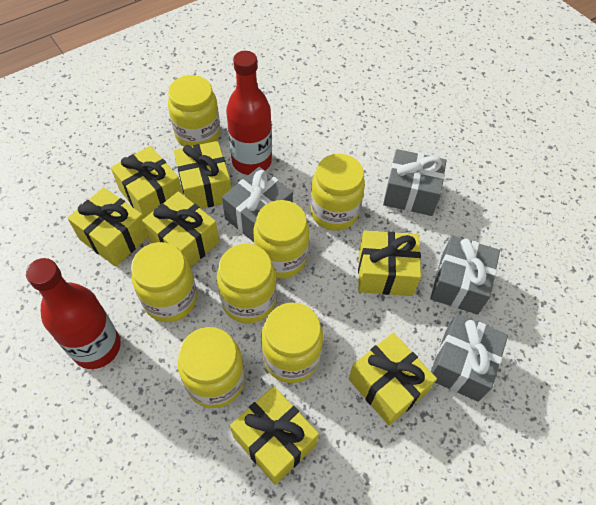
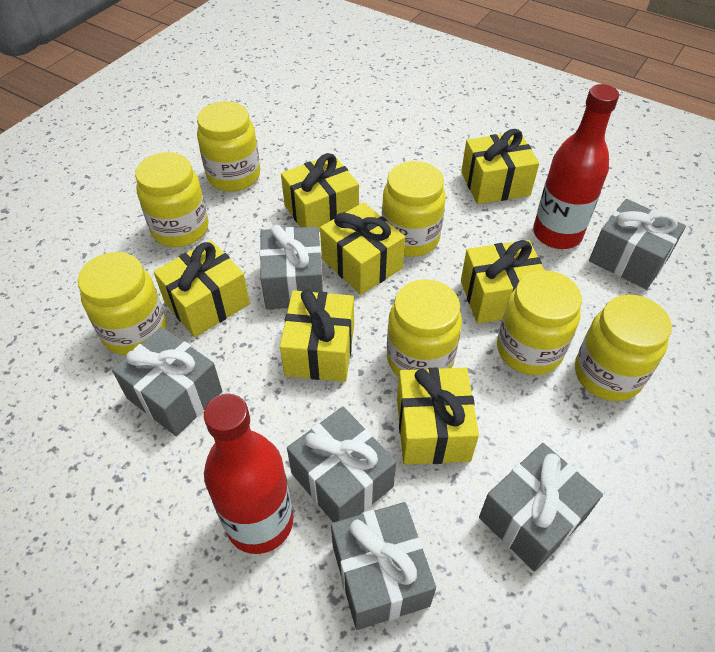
grey gift: [222,167,293,242] [383,149,447,216] [430,235,500,315] [431,313,508,402] = 4 -> [112,327,222,436] [260,225,323,309] [287,407,396,522] [331,502,436,630] [479,443,603,572] [589,199,686,290] = 6

